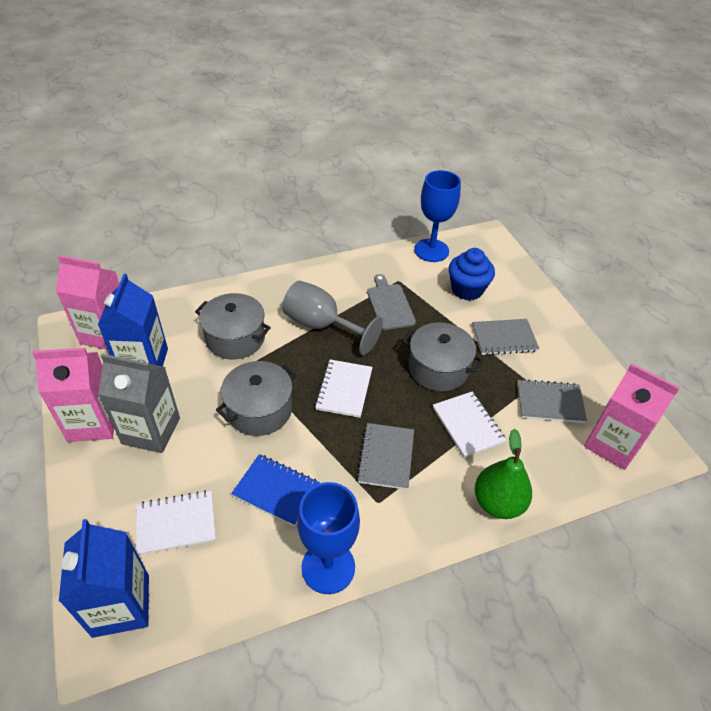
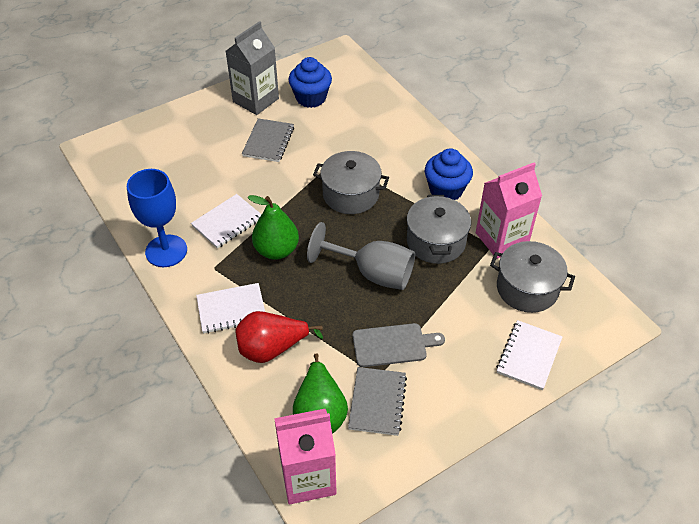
blue carton: [59,519,149,638] [98,274,168,367] = 2 -> none = 0
blue cupcake: [449,248,495,301] = 1 -> [289,57,332,108] [425,148,473,200] = 2
blue goblet: [297,482,360,594] [414,170,461,262] = 2 -> [127,169,187,267] = 1
blue notebook: [231,454,320,526] = 1 -> none = 0
green pear: [475,429,532,519] = 1 -> [248,195,299,260] [293,353,348,434] = 2
grey notebook: [357,423,414,490] [472,319,539,355] [517,379,587,423] = 3 -> [242,118,294,162] [348,367,407,436] = 2
pink carton: [32,348,114,442] [56,255,119,350] [584,363,680,470] = 3 -> [274,409,337,504] [476,163,542,259] = 2
red pear: none = 0 -> [235,311,323,363] = 1

